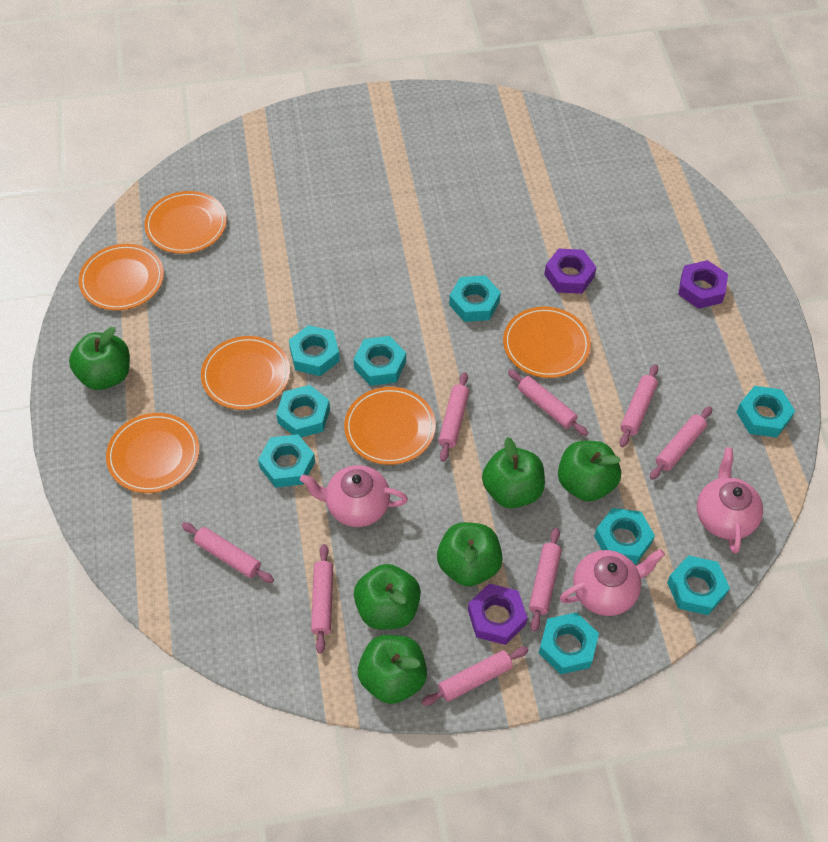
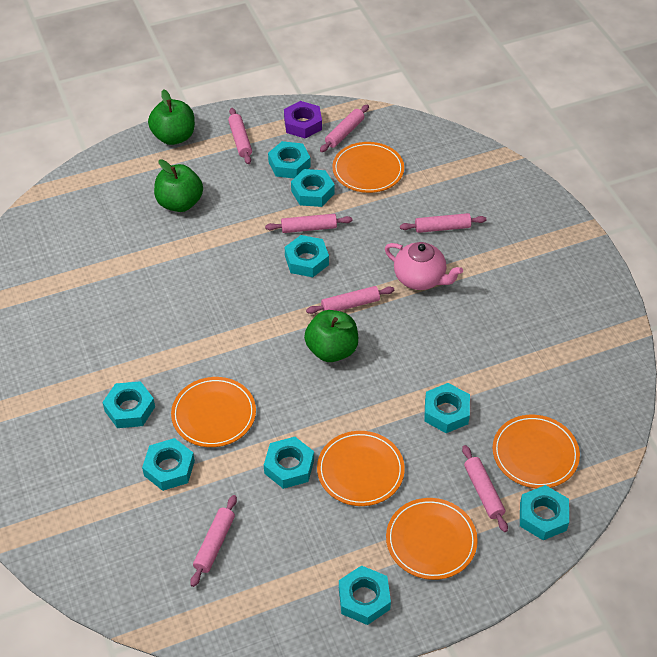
green apple: [69,327,130,390] [354,564,421,630] [358,635,427,704] [437,522,503,586] [482,437,545,508] [558,441,621,502] = 6 -> [148,89,195,145] [154,159,203,212] [304,310,358,362] = 3
orange plate: [79,244,164,310] [106,413,200,493] [144,191,227,254] [201,336,290,410] [344,387,436,465] [503,307,591,378] = 6 -> [171,377,256,447] [317,431,405,506] [332,142,404,193] [386,498,478,580] [493,415,580,489] = 5
pink rolling pin: [182,522,274,583] [311,544,333,654] [422,647,529,706] [438,372,469,462] [508,369,588,436] [529,528,562,632] [620,364,658,447] [650,406,712,480] = 8 -> [190,495,237,587] [228,108,252,164] [265,214,353,233] [306,286,394,314] [320,104,369,152] [400,213,486,233] [462,445,508,532] = 7
pink teapot: [300,465,408,527] [560,549,665,616] [697,447,763,554] = 3 -> [385,242,463,290] = 1
purple nut: [468,583,527,645] [544,248,596,294] [678,260,728,309] = 3 -> [284,101,322,139] = 1

